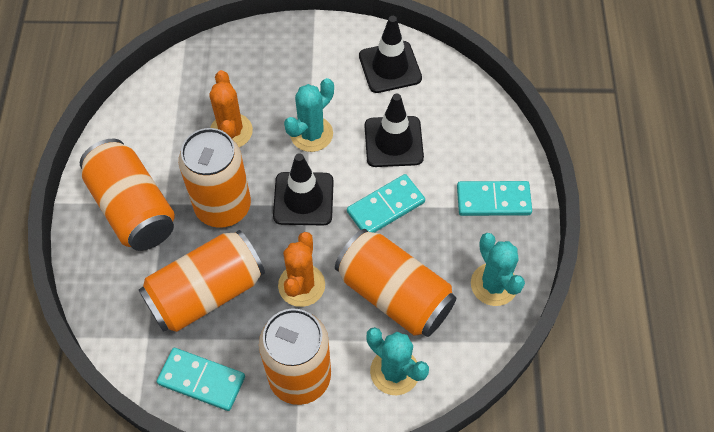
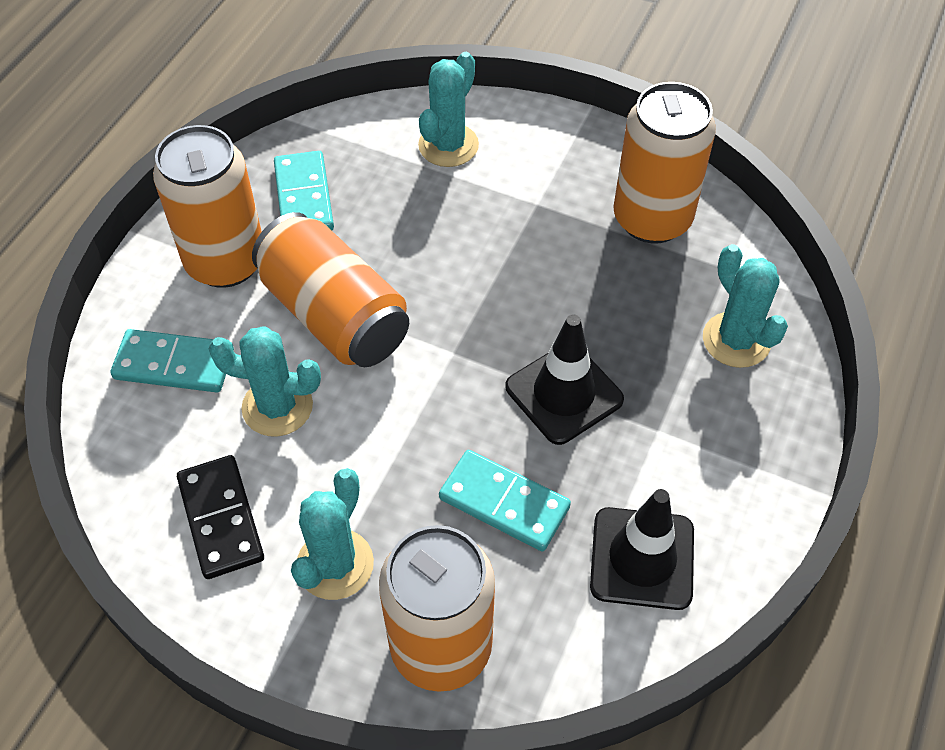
black domino: none = 0 -> [177,455,264,579] = 1
black traffic cone: [273,153,334,226] [359,16,422,93] [365,93,424,167] = 3 -> [505,314,624,445] [590,489,694,610] = 2
orange cactus: [209,70,253,147] [278,232,325,307] = 2 -> none = 0
orange can: [80,139,175,251] [139,230,265,332] [179,128,251,228] [259,309,331,405] [335,229,457,337] = 5 -> [153,125,262,288] [252,212,409,367] [379,525,495,692] [614,82,716,243] = 4
turquoise cactus: [284,78,334,152] [366,327,429,395] [471,233,525,306] = 3 -> [208,326,321,437] [291,468,374,600] [418,52,479,167] [703,244,788,368] = 4

